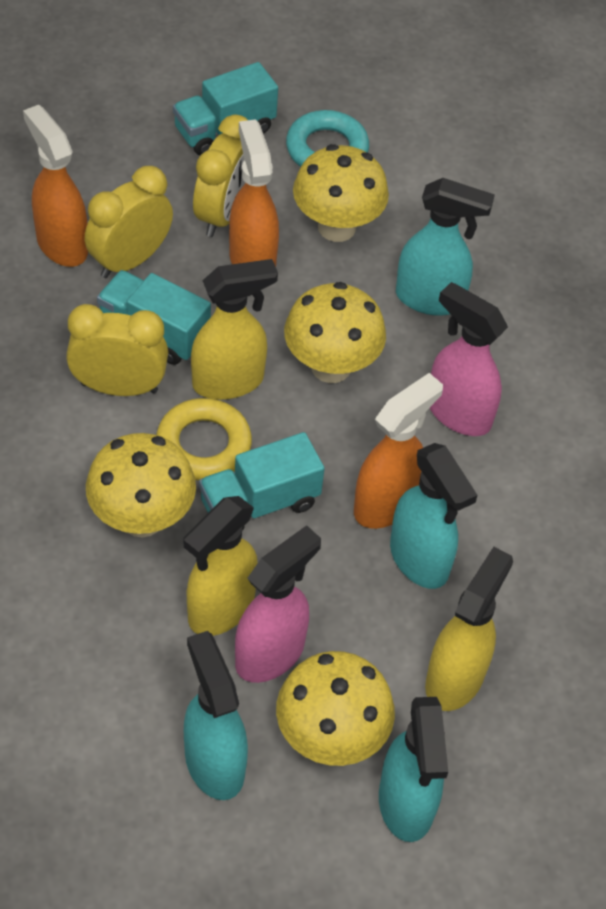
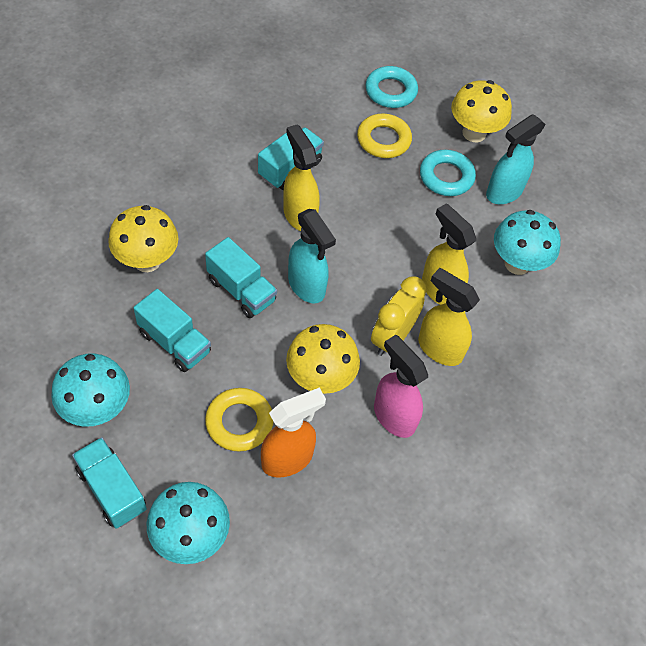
orange spray bottle: [23,105,88,267] [229,119,279,267] [354,373,443,529] = 3 -> [261,388,326,478] = 1
pink spray bottle: [235,525,321,683] [430,282,508,436] = 2 -> [374,335,428,438] = 1
turquoise mushroom: none = 0 -> [51,353,130,427] [147,482,230,564] [494,210,561,275] = 3
turquoise ring: [286,110,369,167] = 1 -> [365,66,418,108] [420,150,476,196] = 2
turquoise spray bottle: [184,631,248,800] [379,697,448,842] [390,443,478,589] [396,178,495,316] = 4 -> [288,209,336,303] [486,114,546,204] = 2
turquoise truck: [97,270,211,365] [173,62,278,155] [199,432,325,531] = 3 -> [72,437,147,529] [134,289,211,372] [205,237,277,318] [258,127,324,190] = 4
yellow clock: [66,304,168,396] [84,166,173,278] [193,114,247,237] = 3 -> [371,276,426,356] = 1
yellow mushroom: [86,433,196,537] [276,651,395,766] [284,282,386,383] [293,144,389,242] = 4 -> [108,205,178,272] [286,324,360,394] [451,80,512,142] = 3
yellow ring: [156,398,252,480] = 1 -> [205,388,274,452] [357,114,412,158] = 2

